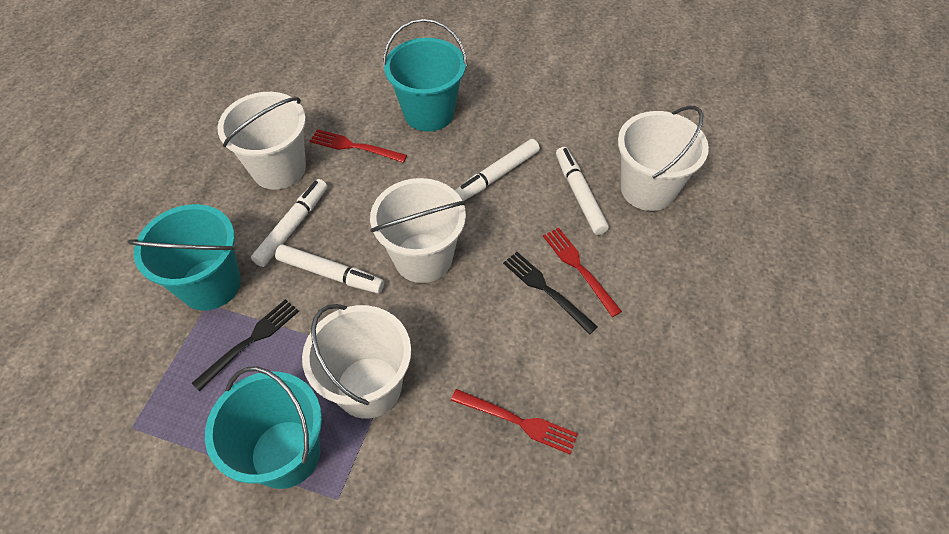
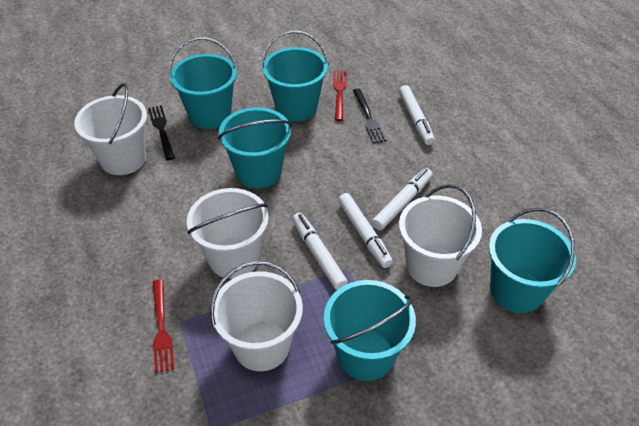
red fork: [310,129,407,163] [451,389,578,455] [543,228,622,317] = 3 -> [153,279,174,373] [333,70,347,121] = 2
turquoise bucket: [128,204,241,311] [205,366,322,489] [383,18,467,132] = 3 -> [169,37,238,129] [218,107,292,189] [261,31,329,122] [324,280,416,381] [489,208,576,313] = 5

